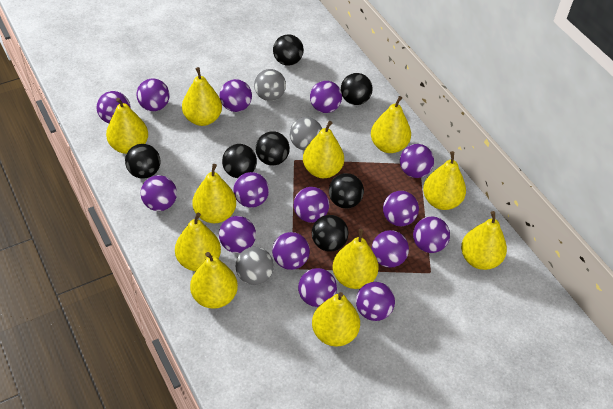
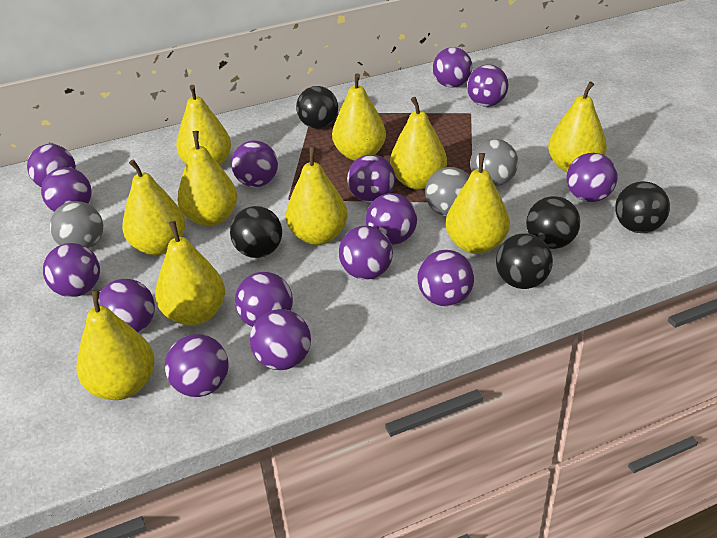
black ball: [125,144,161,179] [222,144,257,178] [256,131,290,165] [273,34,304,66] [312,215,348,252] [329,173,364,209] [341,73,373,105] = 7 -> [230,206,282,258] [296,86,338,129] [496,233,553,289] [526,196,580,249] [615,181,670,233] = 5
yellow pear: [106,98,148,154] [175,212,221,271] [182,67,222,126] [190,252,238,309] [192,164,236,223] [303,121,344,178] [312,292,360,347] [333,229,379,289] [371,96,411,153] [423,151,466,210] [461,211,507,270] = 11 -> [76,289,155,400] [122,159,186,255] [155,221,225,326] [176,85,231,166] [177,131,237,226] [286,146,348,245] [332,73,386,161] [390,97,447,189] [446,153,510,254] [548,81,607,172] = 10

